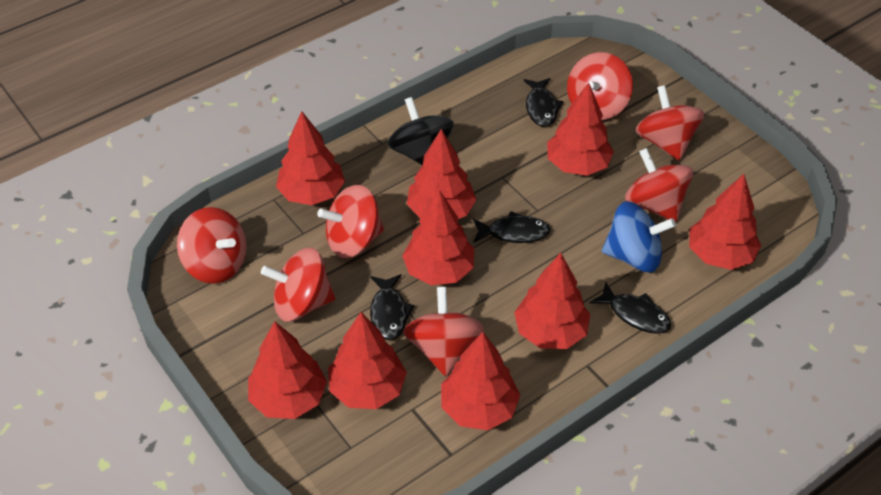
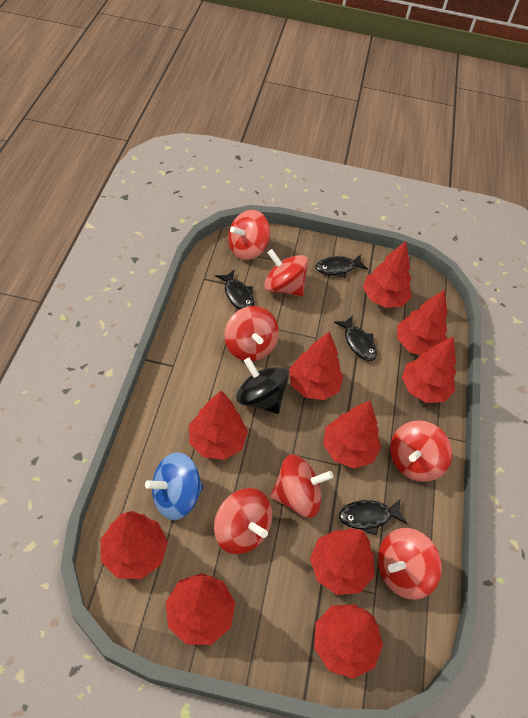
red tree: [248,321,327,419] [276,111,345,205] [328,312,407,409] [402,190,474,285] [407,129,477,219] [441,332,520,430] [514,253,590,349] [547,82,614,176] [689,174,761,270] = 9 -> [100,511,168,579] [166,573,235,645] [189,390,248,460] [289,331,344,400] [310,528,374,595] [314,604,383,679] [323,400,381,469] [363,241,412,308] [397,290,448,355] [402,336,456,403] = 10

